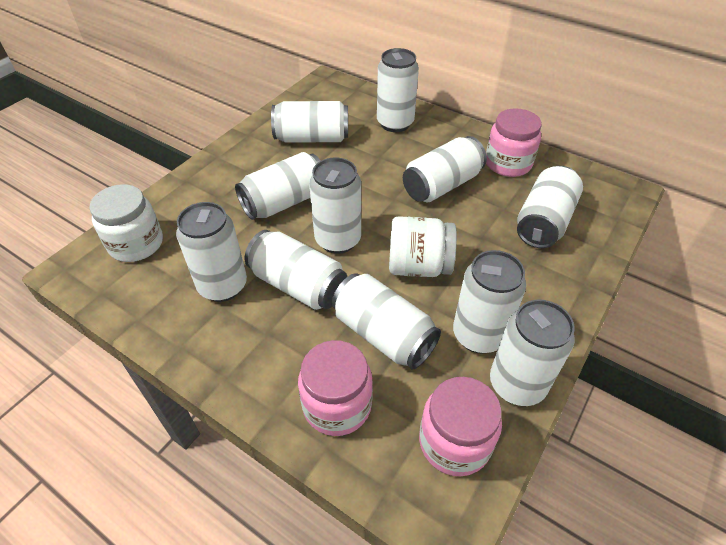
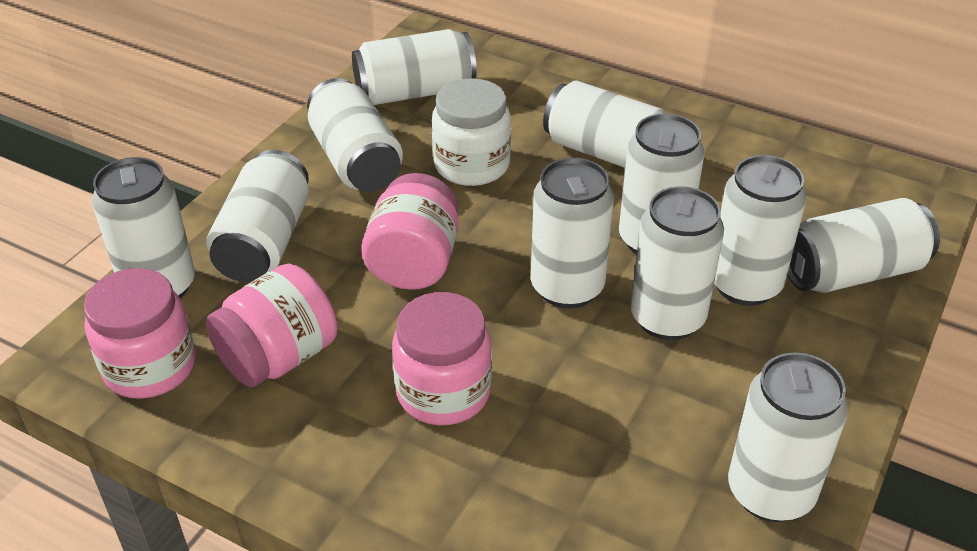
pink jar: [298,340,373,436] [419,377,502,476] [486,108,542,177] = 3 -> [84,268,196,399] [206,264,338,387] [361,173,458,290] [392,292,492,425] = 4
white jar: [89,184,163,262] [389,216,457,277] = 2 -> [432,78,511,186] = 1

